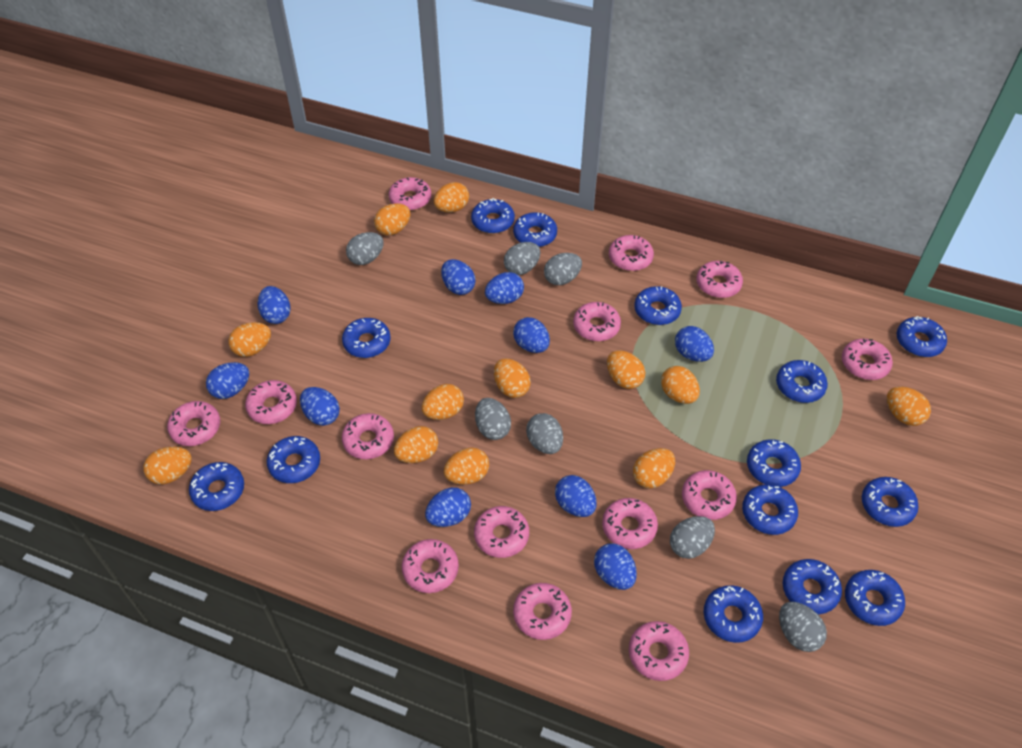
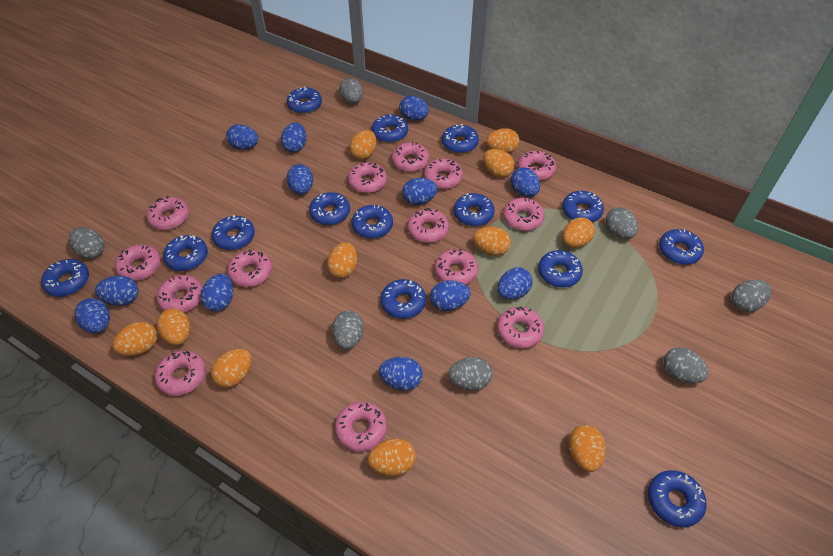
blue egg: [206,362,249,399] [257,286,291,324] [300,387,340,426] [425,487,471,527] [441,259,476,295] [485,272,524,304] [513,317,550,353] [555,475,597,517] [594,543,637,590] [675,326,714,362] = 10 -> [74,298,110,334] [95,276,139,306] [201,274,233,312] [226,124,258,150] [281,122,307,153] [287,164,313,194] [379,357,423,391] [399,96,429,121] [402,178,438,205] [430,280,471,311] [498,267,533,300] [510,167,540,197] = 12
orange egg: [143,446,192,484] [228,322,271,357] [374,203,410,235] [394,426,438,463] [422,384,464,420] [434,182,469,212] [444,447,489,485] [494,358,531,398] [607,351,645,389] [633,448,675,488] [661,366,700,404] [887,387,931,426] = 12 -> [113,322,158,356] [157,309,191,345] [211,349,252,388] [327,242,357,278] [350,130,377,160] [368,438,416,476] [473,226,511,256] [483,149,515,178] [486,128,520,153] [562,217,595,248] [568,425,606,472] = 11

